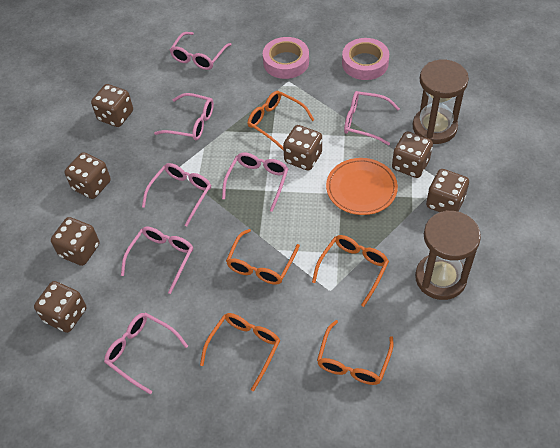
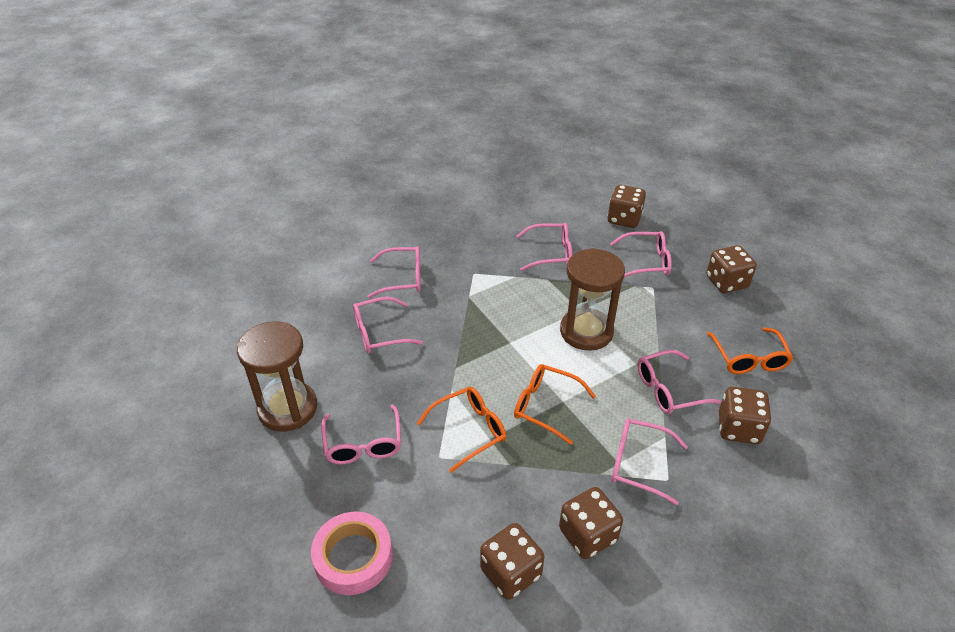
brown dice: [34,281,86,333] [51,217,100,266] [65,152,111,199] [91,84,133,127] [283,125,322,171] [392,132,433,178] [426,169,469,212] = 7 -> [480,523,544,600] [559,487,623,559] [607,185,646,228] [706,245,757,293] [719,387,771,444] = 5
orange glasses: [200,313,280,391] [226,229,300,285] [248,91,314,151] [312,235,389,307] [317,320,394,385] = 5 -> [417,387,506,473] [514,364,596,445] [707,328,793,374] = 3
orange plate: [326,158,398,215] = 1 -> none = 0
pink tape: [263,37,309,79] [342,38,389,80] = 2 -> [311,511,393,595] = 1

